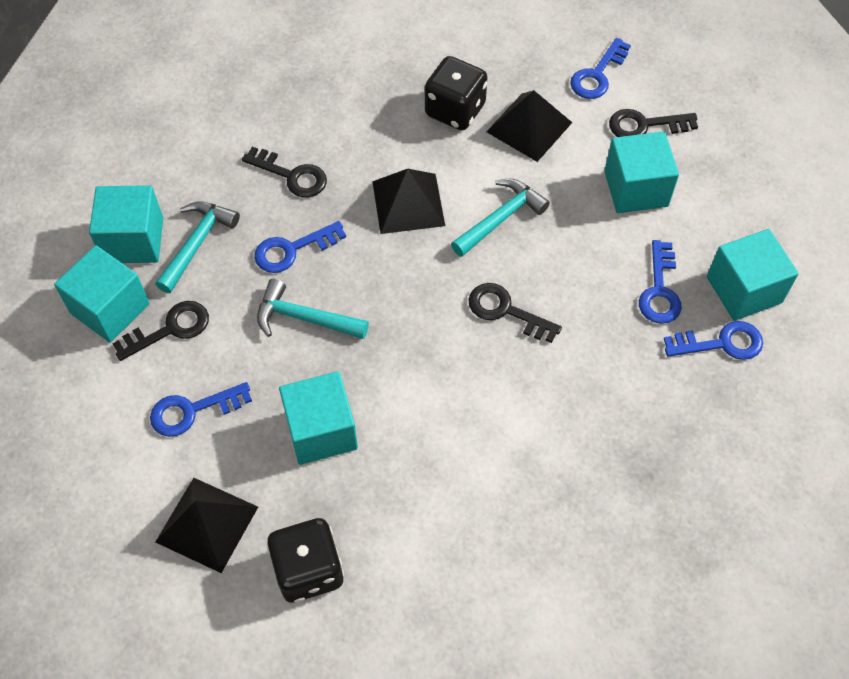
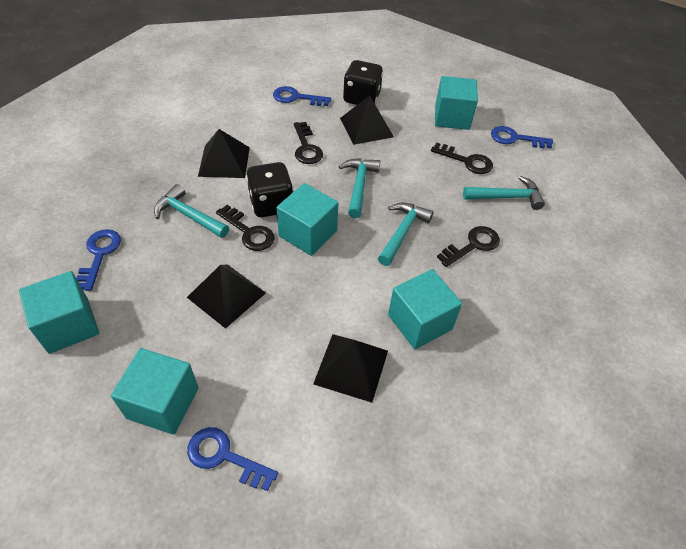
black pyramid: [155,478,258,573] [372,169,445,234] [486,90,572,162] = 3 -> [187,264,266,329] [198,129,250,178] [313,334,388,403] [340,95,394,145] = 4
blue key: [150,382,252,437] [254,221,346,273] [570,38,631,99] [639,240,682,324] [664,321,763,360] = 5 -> [76,229,121,291] [187,427,278,491] [273,86,331,106] [491,126,553,148] = 4
turquoise hammer: [155,201,240,293] [257,279,369,339] [451,179,550,257] = 3 -> [154,184,229,238] [339,158,380,218] [378,203,434,266] [463,176,545,210] = 4

